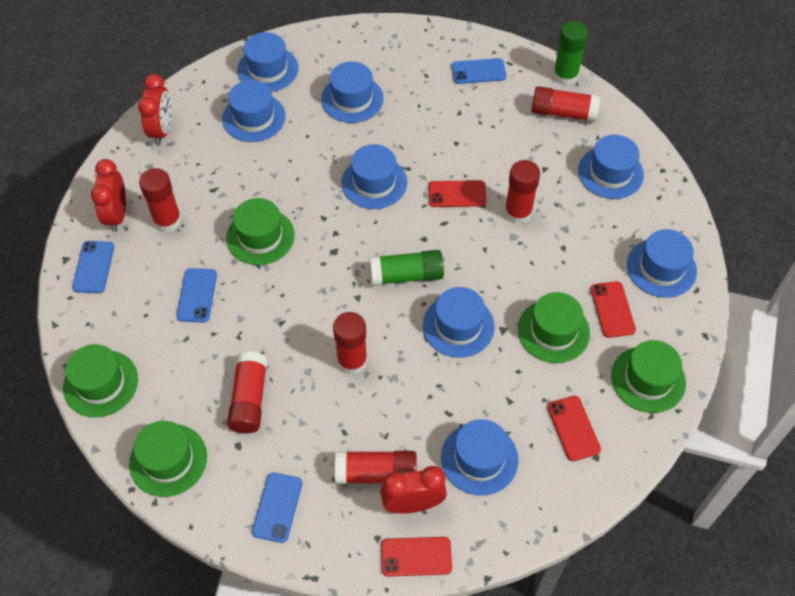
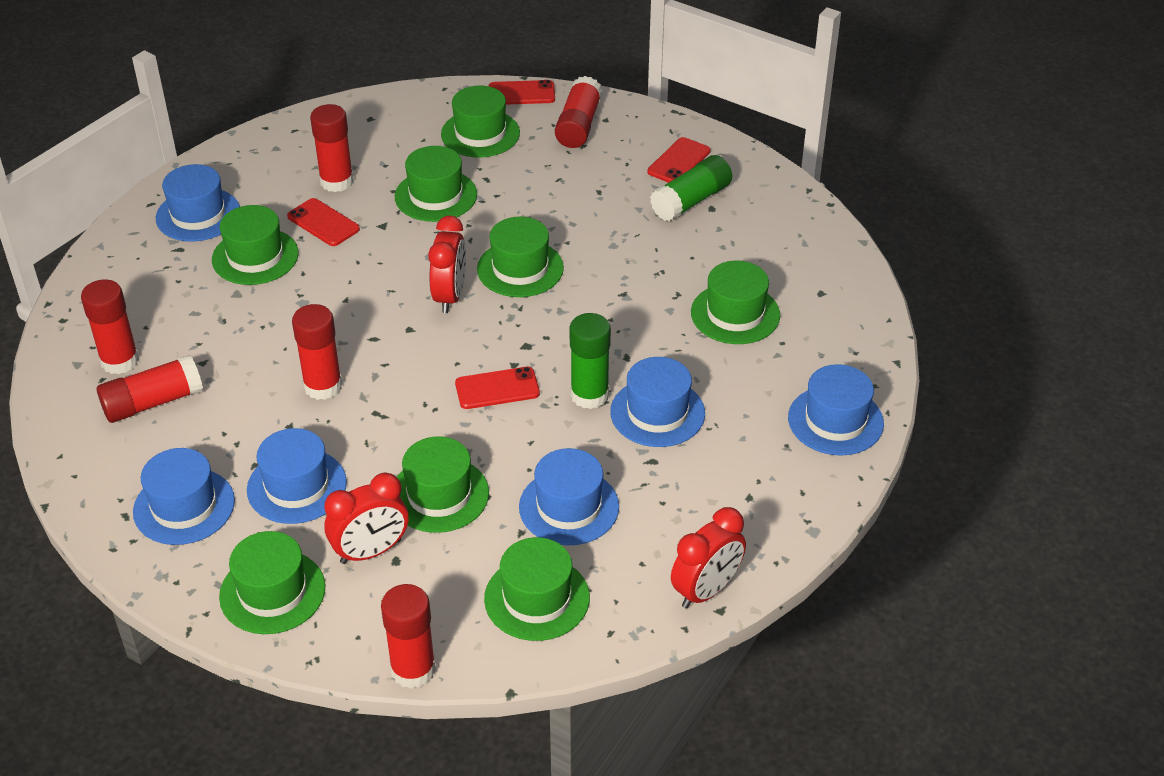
blue hat: [222,80,286,142] [237,32,299,92] [321,62,384,123] [341,144,407,209] [423,287,495,358] [441,419,518,496] [578,135,644,199] [627,229,697,298] = 8 -> [133,448,235,545] [156,164,240,241] [247,428,347,524] [519,448,619,545] [610,357,705,447] [788,364,884,456] = 6
blue phone: [72,241,114,293] [176,268,217,323] [252,472,302,543] [451,58,506,84] = 4 -> none = 0
green hat: [63,344,138,417] [129,421,207,497] [226,198,295,265] [518,292,590,363] [611,340,686,413] = 5 -> [212,205,299,285] [219,531,325,634] [395,146,477,222] [397,437,489,533] [441,86,520,157] [477,216,564,297] [484,537,590,641] [691,261,780,344] = 8

